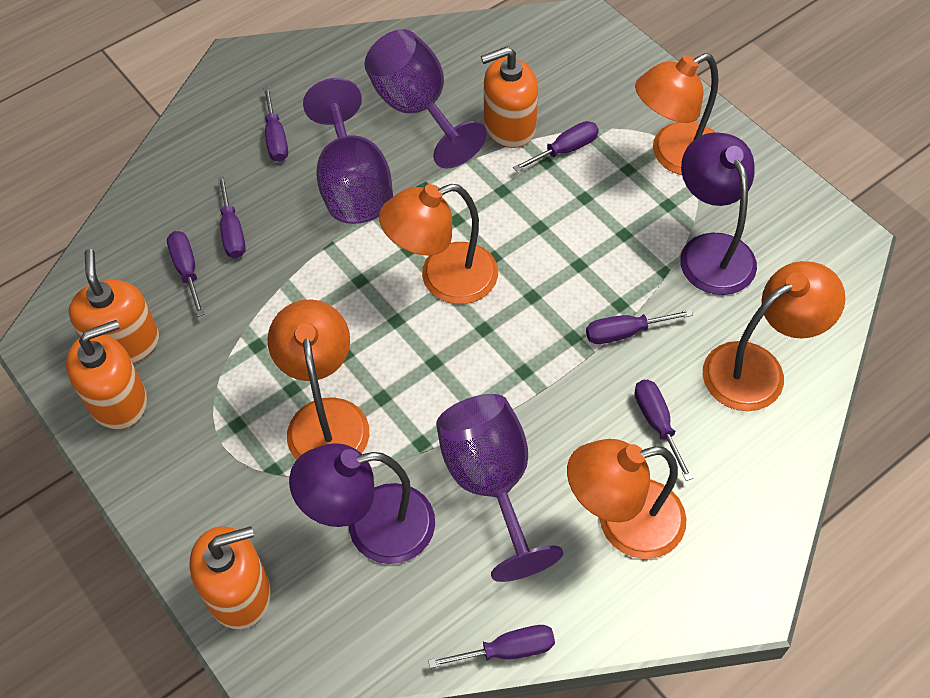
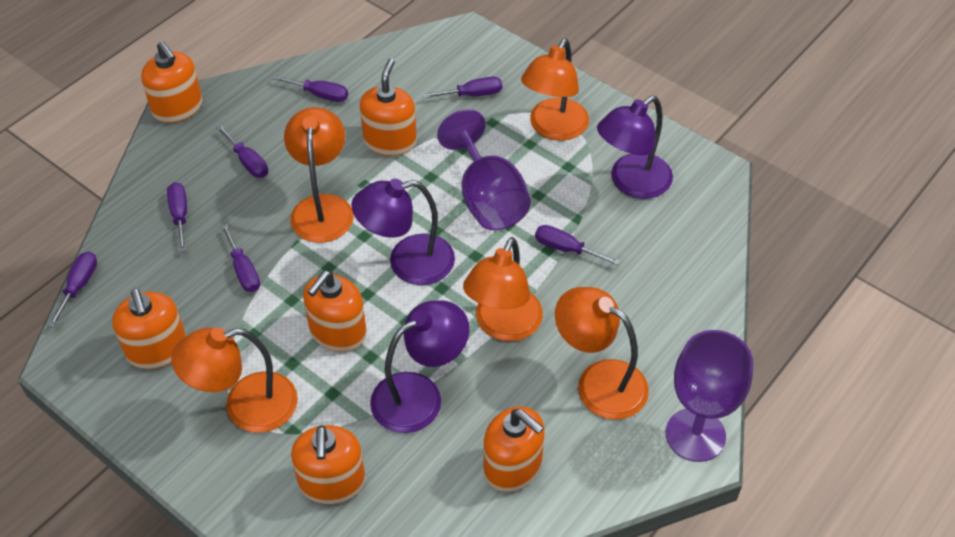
orange soap dispenser: [66,320,147,429] [69,249,159,364] [189,526,270,629] [481,47,538,148] = 4 -> [112,288,186,369] [141,41,203,123] [291,425,365,504] [303,271,367,352] [360,59,417,156] [484,407,545,492] = 6
purple goblet: [303,78,393,224] [364,29,487,169] [436,394,563,582] = 3 -> [437,109,531,230] [666,330,753,462] = 2
purple lamp: [289,443,435,564] [680,132,757,295] = 2 -> [351,179,455,285] [370,300,469,433] [597,96,673,199] = 3

